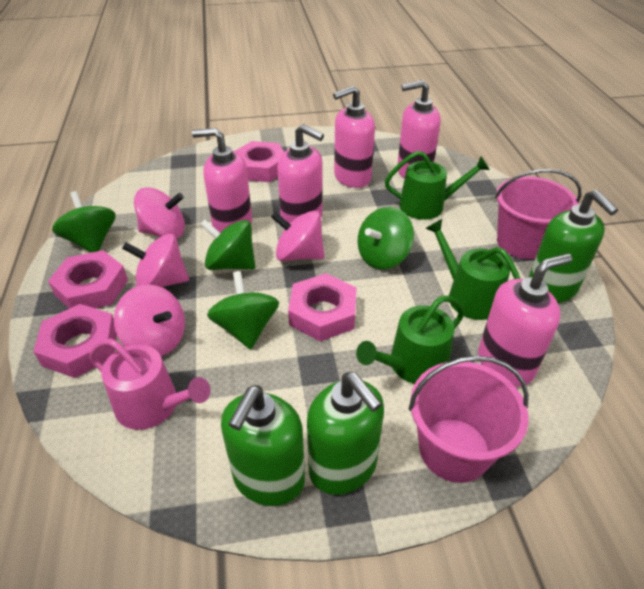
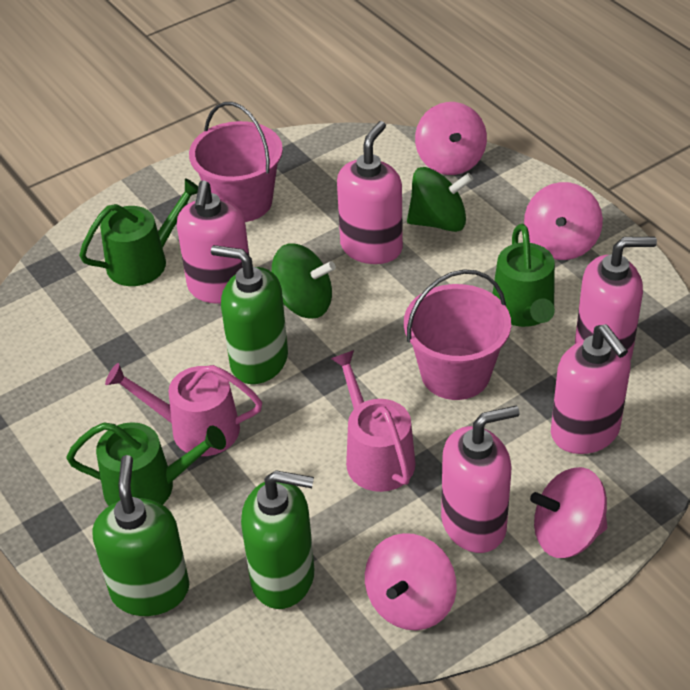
green spinning top: [52,191,116,253] [200,219,255,270] [207,271,279,349] [357,207,414,269] = 4 -> [272,243,336,318] [407,167,473,232] = 2
pink nut: [33,304,117,378] [48,250,128,309] [235,141,284,182] [288,273,357,341] = 4 -> none = 0
pink watering can: [89,338,211,430] = 1 -> [105,363,262,456] [331,350,416,492] = 2

